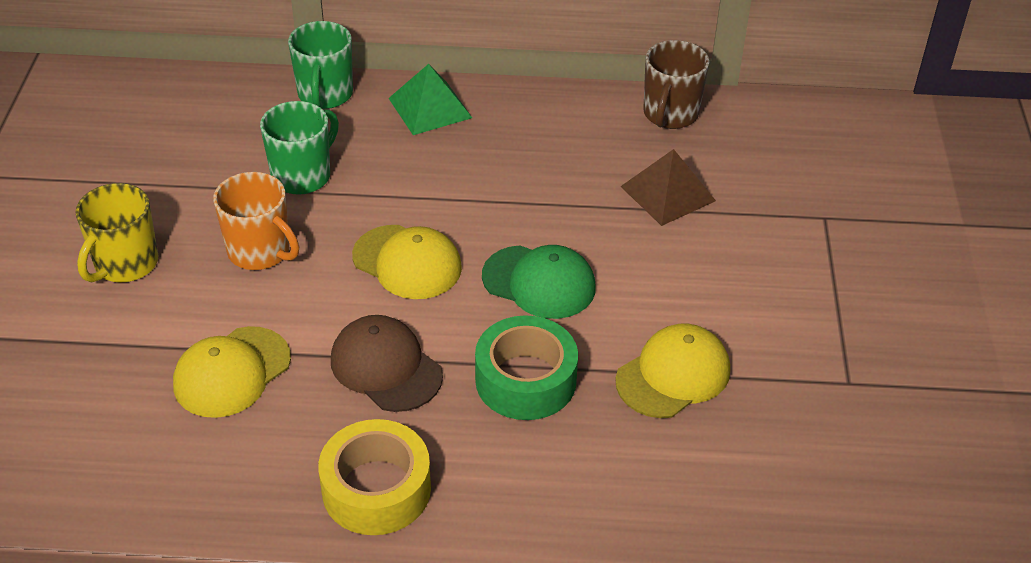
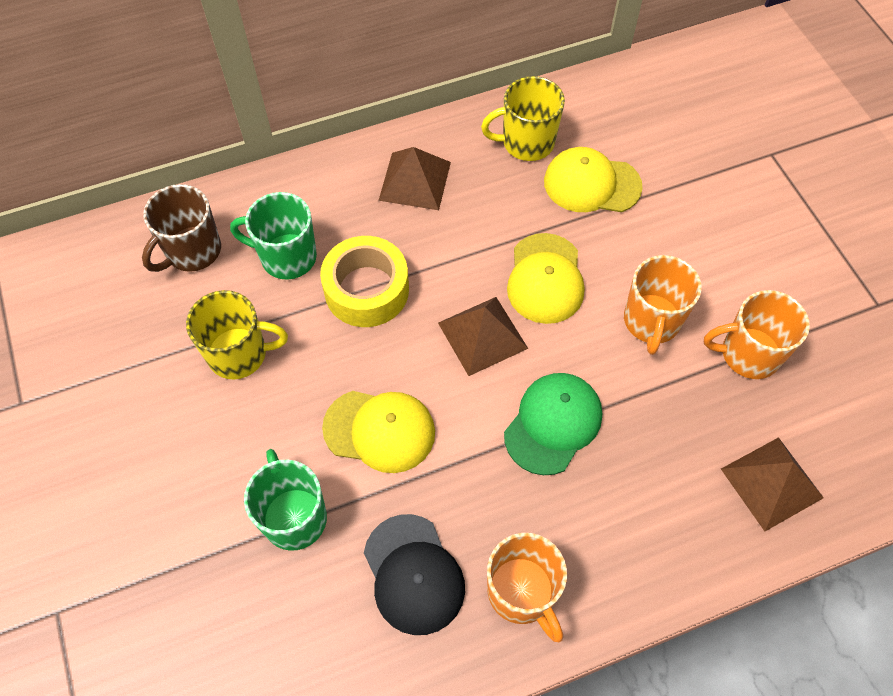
black cap: none = 0 -> [364,514,465,635] = 1
brown cap: [331,315,443,412] = 1 -> none = 0
brown pyramid: [620,149,716,226] = 1 -> [378,147,451,210] [438,297,528,376] [721,437,824,531] = 3
green pyramid: [388,64,472,135] = 1 -> none = 0
green tape: [475,315,578,420] = 1 -> none = 0
orange mug: [213,172,299,270] = 1 -> [487,533,567,642] [624,255,702,355] [704,290,810,379] = 3
yellow mug: [75,183,158,283] = 1 -> [186,290,288,379] [481,76,565,161] = 2

